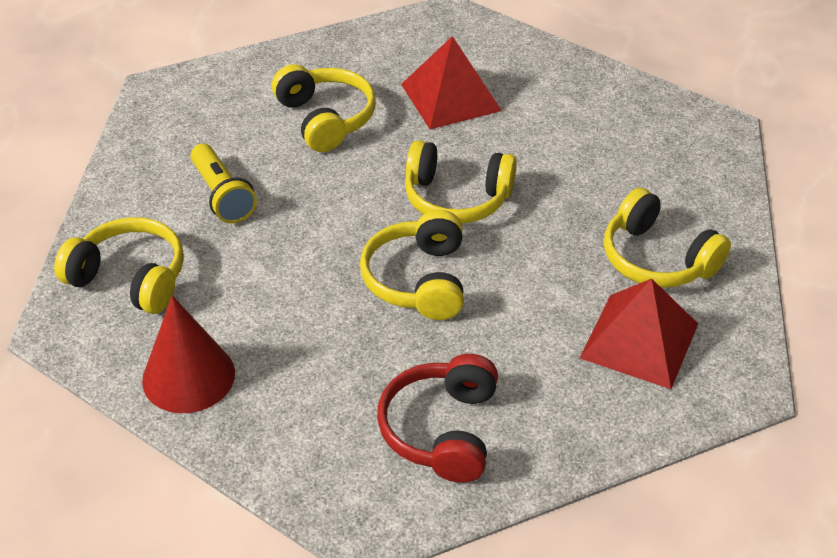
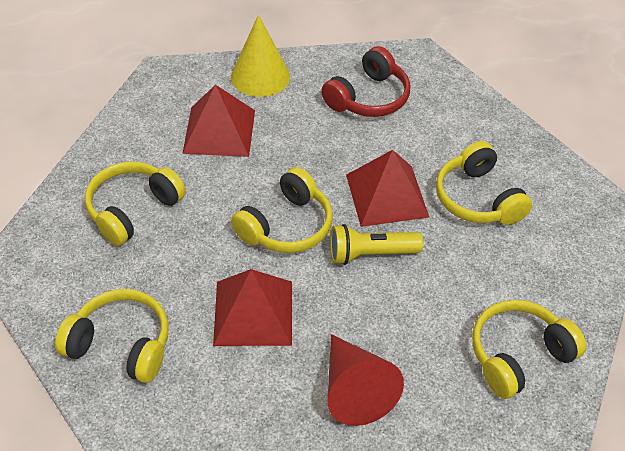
red pyramid: [401,36,502,129] [580,278,698,389] = 2 -> [182,85,255,157] [213,269,292,346] [346,150,429,227] = 3
yellow cone: none = 0 -> [231,15,290,97] = 1

